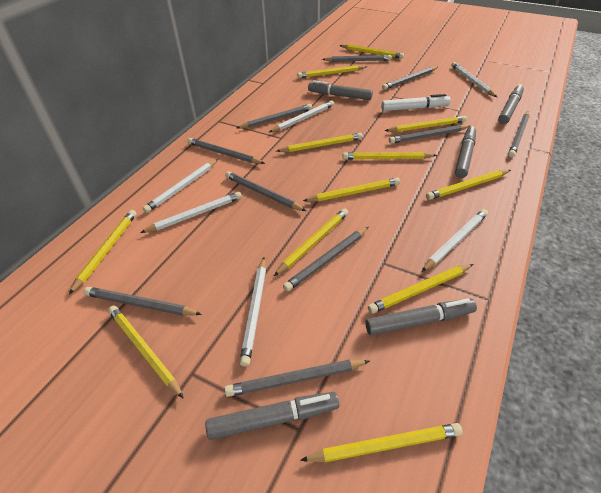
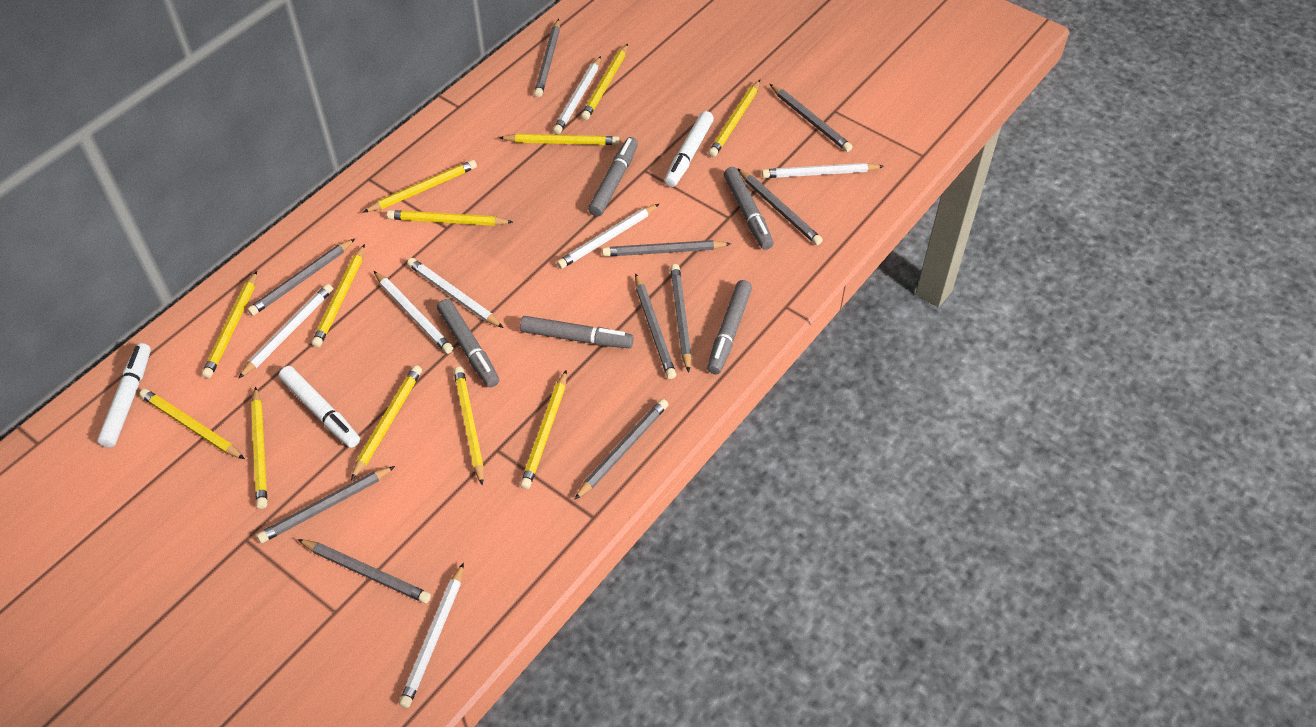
white marker: [381,94,451,111] = 1 -> [97,343,151,448] [279,366,360,448] [664,111,714,187] = 3
white pencil: [140,191,242,233] [143,159,218,213] [240,257,266,367] [269,100,334,132] [422,209,488,272] [451,62,497,97] = 6 -> [238,284,333,379] [374,271,453,354] [399,562,464,708] [407,258,504,328] [553,56,601,134] [557,204,659,269] [762,163,884,178] = 7

